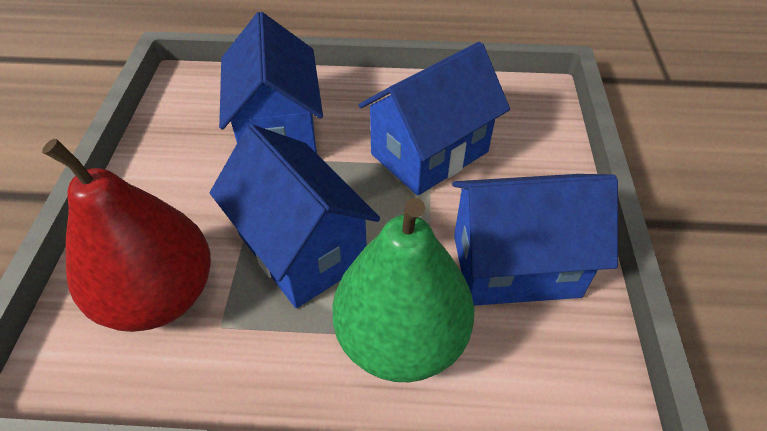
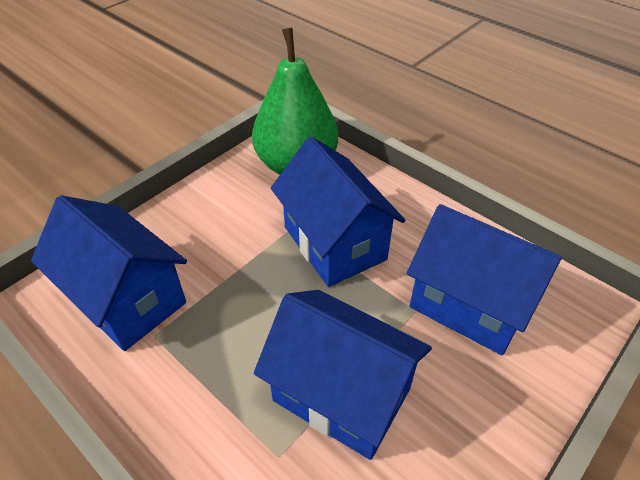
red pear: [42,139,211,332] = 1 -> none = 0

